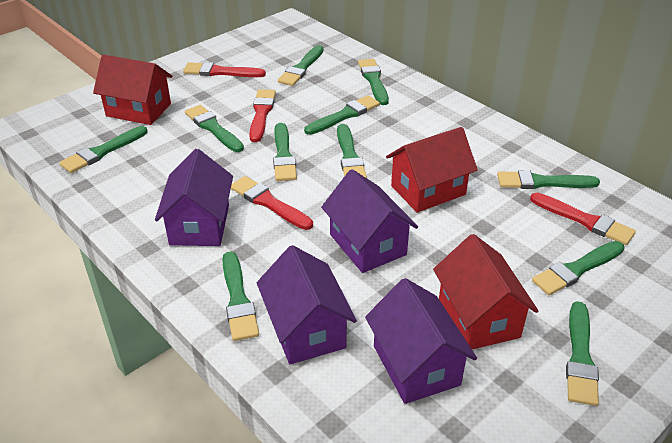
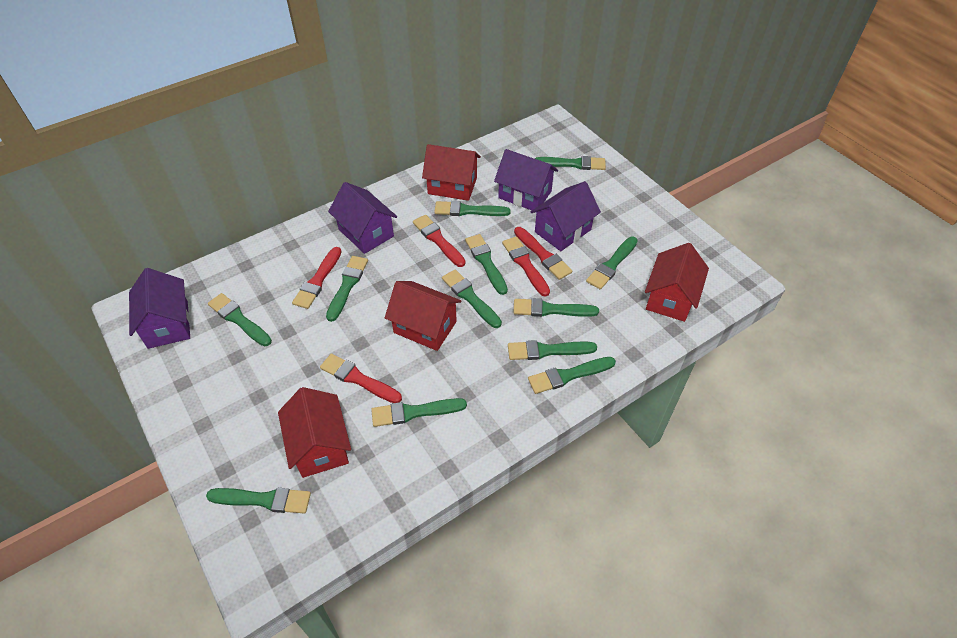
green brush: [59,126,148,173] [185,105,244,152] [222,251,259,341] [273,123,297,181] [278,45,324,86] [304,95,380,135] [337,124,367,178] [358,59,389,105] [497,170,600,189] [532,241,625,295] [566,301,599,406] = 11 -> [206,488,311,514] [208,293,272,346] [326,256,368,322] [371,398,467,427] [434,201,511,216] [442,269,502,328] [465,234,508,295] [508,340,597,360] [514,298,599,317] [528,357,616,394] [535,156,606,170] [586,237,638,289] = 12
red brush: [183,62,266,77] [231,176,313,230] [249,89,276,142] [530,193,636,245] = 4 -> [292,247,342,309] [320,354,402,403] [413,215,466,267] [502,236,550,297] [514,227,572,280] = 5
red house: [93,55,172,125] [386,127,478,213] [433,234,538,349] = 3 -> [278,387,351,478] [385,281,461,351] [422,144,481,201] [645,243,709,322] = 4

